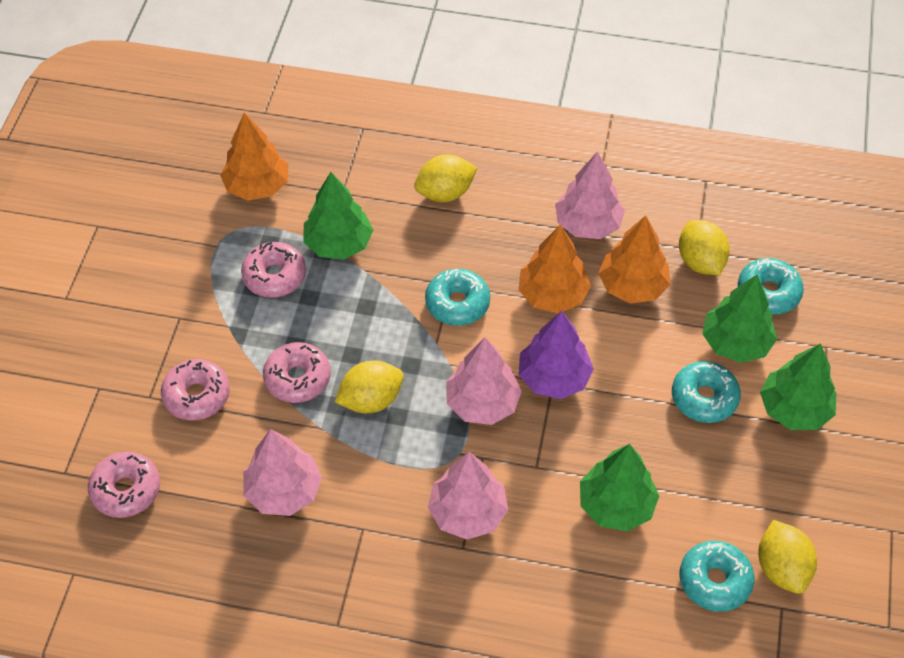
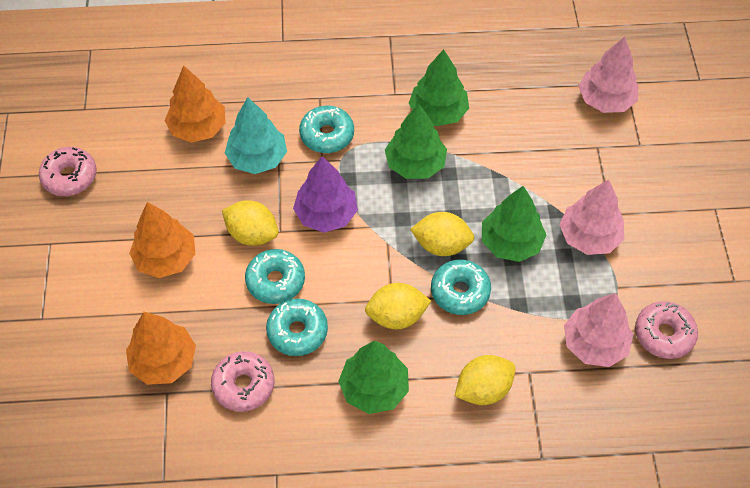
pink donut: [88,451,160,518] [161,359,230,421] [241,242,306,298] [263,342,331,403] = 4 -> [39,147,97,196] [211,351,275,412] [635,301,698,359] = 3
pink tree: [243,429,322,516] [428,452,508,540] [446,337,522,425] [555,151,625,239] = 4 -> [559,179,624,255] [564,293,633,367] [578,37,638,113] = 3
turquoise tree: none = 0 -> [225,97,287,174] = 1

